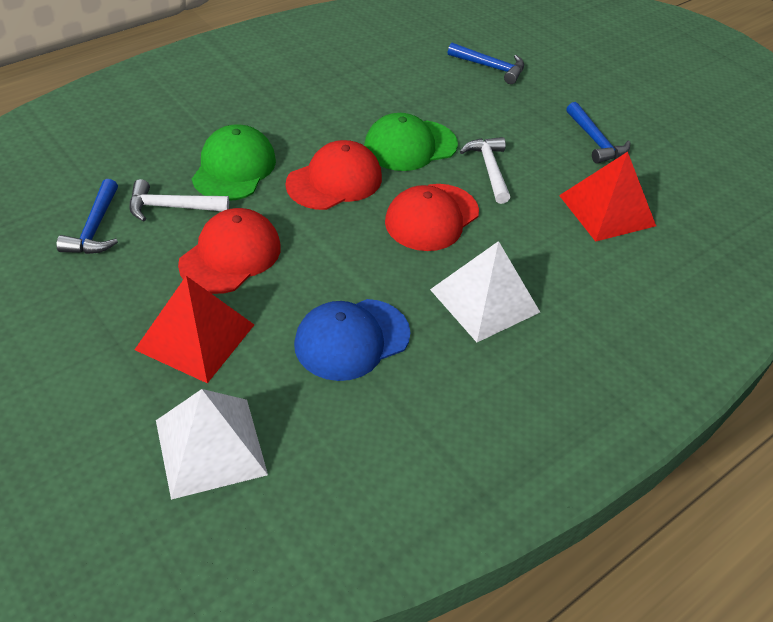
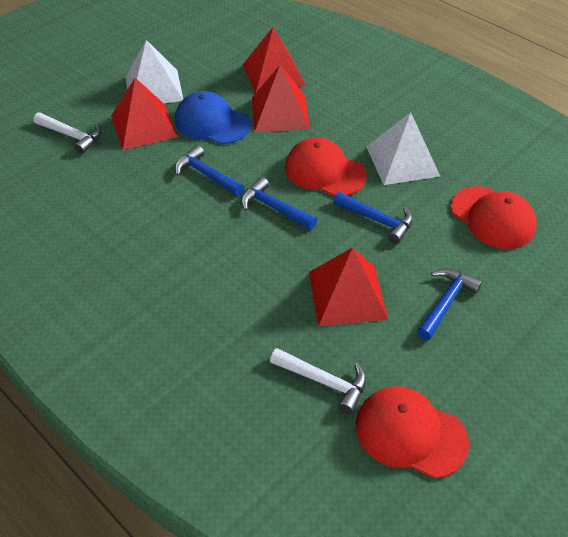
blue hammer: [56,179,118,254] [448,43,524,84] [566,102,630,164] = 3 -> [175,145,244,196] [241,177,317,230] [333,192,413,244] [417,268,482,340] = 4
green cap: [192,124,276,201] [364,113,458,171] = 2 -> none = 0
red pyramid: [134,276,254,383] [559,152,656,242] = 2 -> [111,78,178,150] [243,27,306,93] [252,65,310,132] [309,248,388,326] = 4

